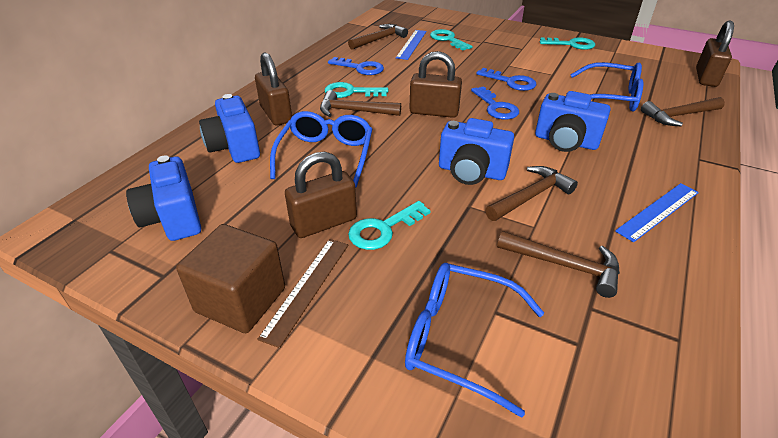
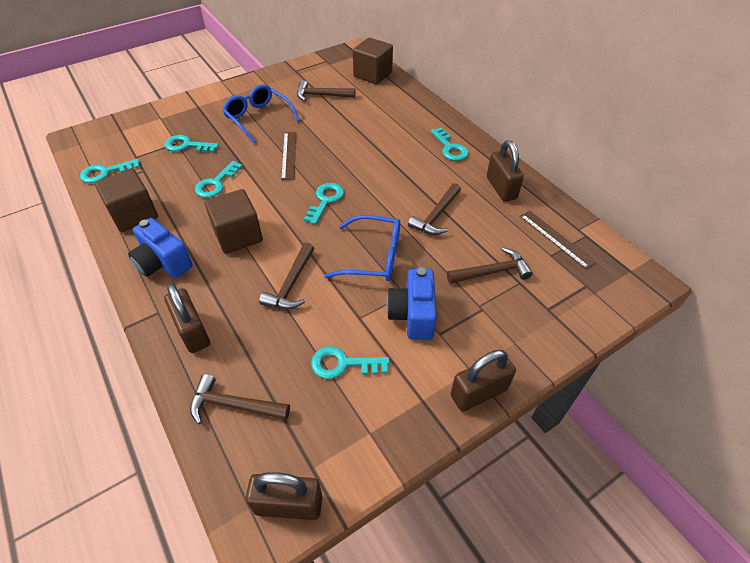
blue camera: [126,155,201,241] [199,94,260,163] [439,118,514,185] [535,91,610,152] = 4 -> [128,218,193,278] [386,268,437,340] = 2
blue glasses: [270,111,372,187] [405,263,544,418] [570,62,643,112] = 3 -> [222,84,300,143] [324,215,400,281] = 2
blue key: [328,57,384,75] [471,86,519,120] [476,68,537,91] = 3 -> none = 0
blue ruler: [396,30,427,60] [615,183,699,242] = 2 -> none = 0
brown cube: [176,224,285,333] = 1 -> [95,169,158,232] [205,189,263,254] [353,38,393,84] = 3
brown ruler: [257,239,348,348] = 1 -> [281,132,296,180] [520,211,596,269] = 2
turquoise key: [325,82,388,98] [348,201,431,250] [430,29,472,50] [540,37,595,50] = 4 -> [80,159,140,183] [164,135,219,152] [195,161,242,198] [304,183,344,224] [311,346,389,379] [431,128,468,161] = 6

